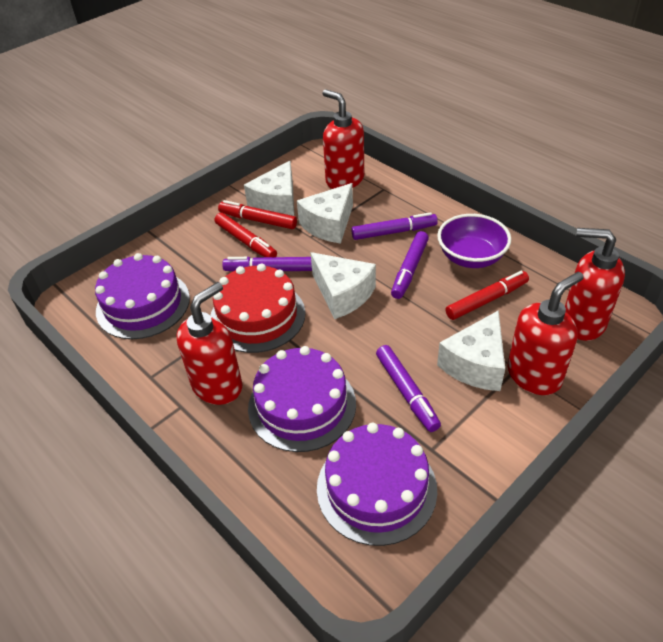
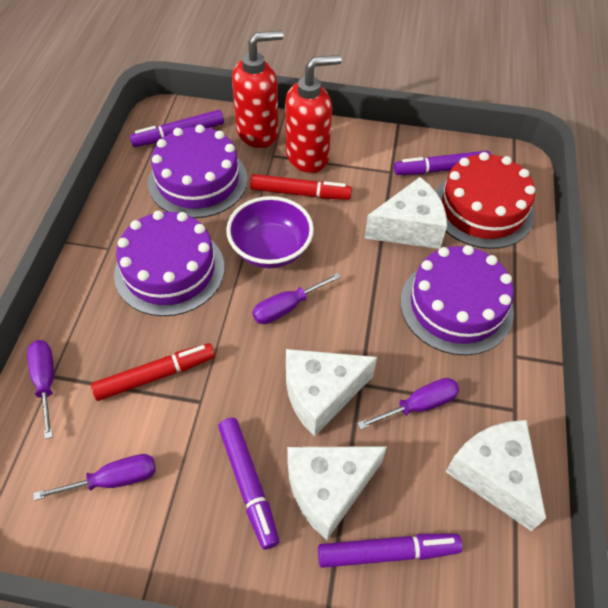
purple screwdriver: none = 0 -> [27,340,54,439] [33,454,156,501] [252,273,341,324] [358,378,460,429] = 4
red marker: [214,213,277,257] [218,200,297,229] [445,271,529,320] = 3 -> [91,343,215,401] [250,174,352,200] = 2
red soap dispenser: [176,282,243,405] [323,89,364,189] [508,272,584,395] [565,228,625,341] = 4 -> [232,30,283,148] [285,55,342,173] = 2

